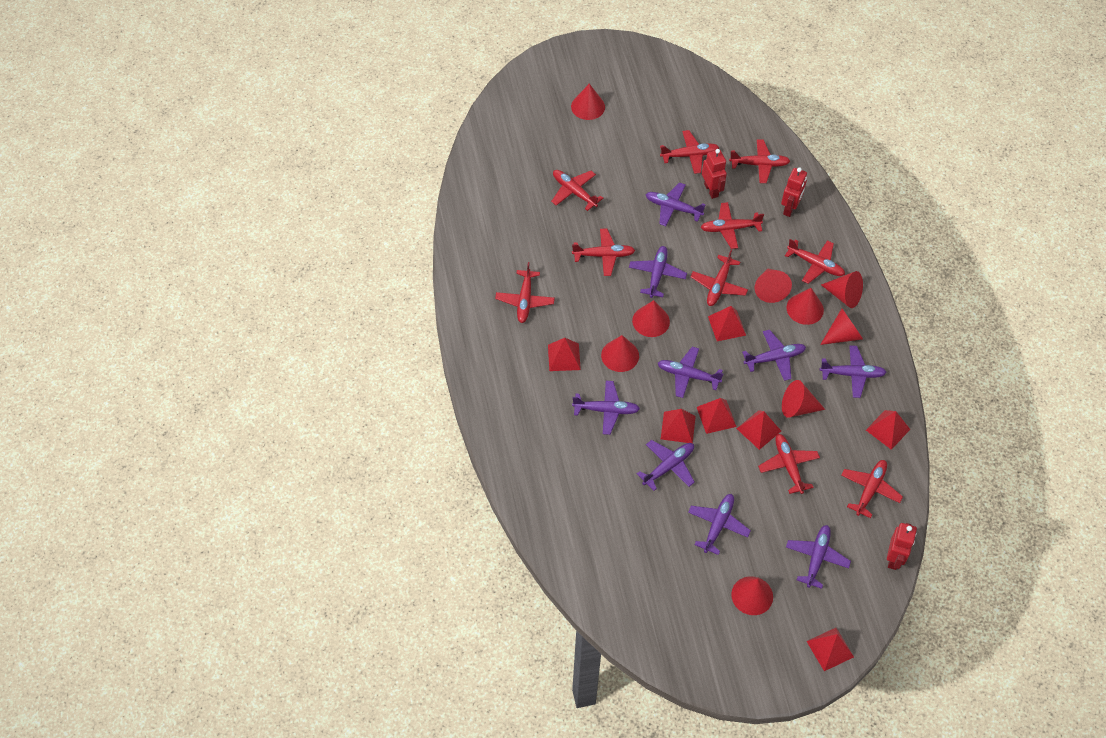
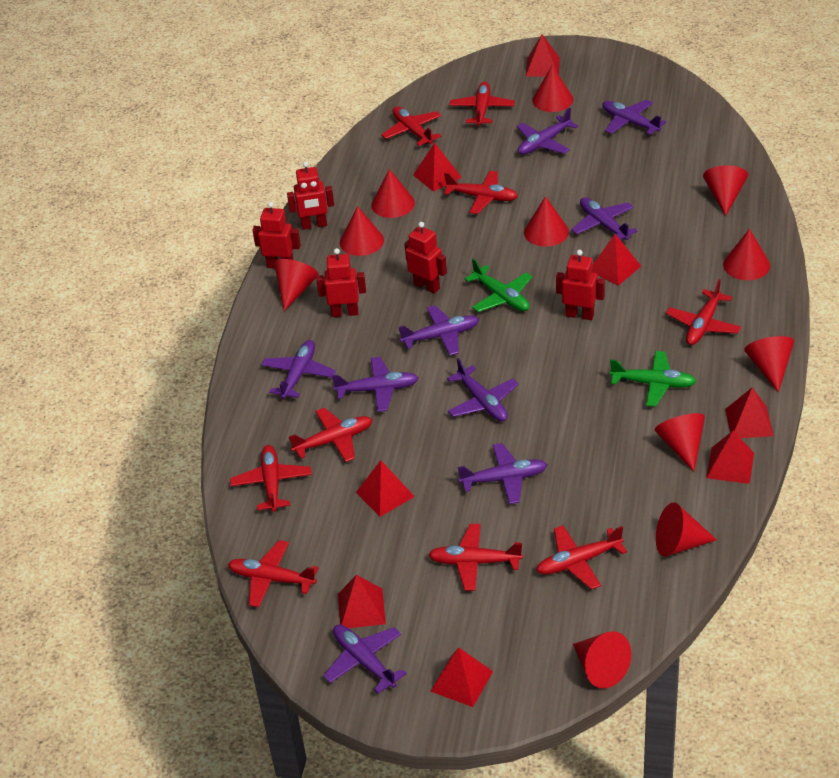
green plane: none = 0 -> [465,259,532,312] [610,351,697,407] = 2
red cone: [571,84,605,120] [601,335,639,372] [632,300,670,337] [731,576,773,615] [754,269,792,303] [782,380,825,418] [787,288,824,325] [820,309,863,345] [821,271,863,308] = 9 -> [274,259,319,311] [340,206,384,256] [371,169,415,218] [524,196,569,247] [532,66,573,112] [573,631,631,689] [655,413,705,472] [656,502,717,556] [703,165,748,216] [723,229,770,280] [744,336,794,392] = 11
red plane: [495,262,555,323] [551,170,603,211] [572,228,635,276] [660,130,720,174] [690,249,748,306] [701,202,764,249] [729,139,790,183] [758,434,820,494] [785,239,845,284] [841,460,903,518] = 10 -> [228,540,318,607] [230,445,312,512] [289,408,373,462] [381,106,442,146] [428,524,523,591] [444,171,518,214] [449,82,515,126] [536,525,627,590] [666,279,741,345] = 9
red pyramid: [548,338,581,371] [661,409,696,443] [697,398,737,434] [708,306,746,341] [737,410,781,450] [806,628,854,671] [866,410,910,450] = 7 -> [338,575,386,628] [356,460,415,517] [413,143,462,192] [430,648,493,707] [526,34,560,77] [592,234,641,286] [706,431,754,484] [725,387,774,438] = 8
red robot: [702,149,727,199] [781,167,807,217] [887,523,917,570] = 3 -> [252,202,301,268] [287,161,334,230] [316,248,366,317] [404,222,447,294] [556,250,605,320] = 5

